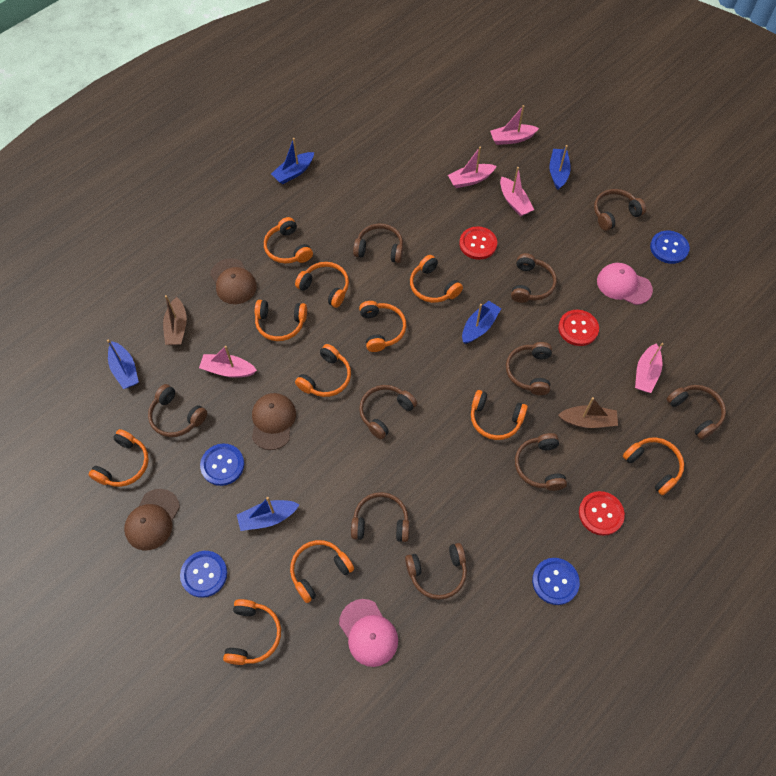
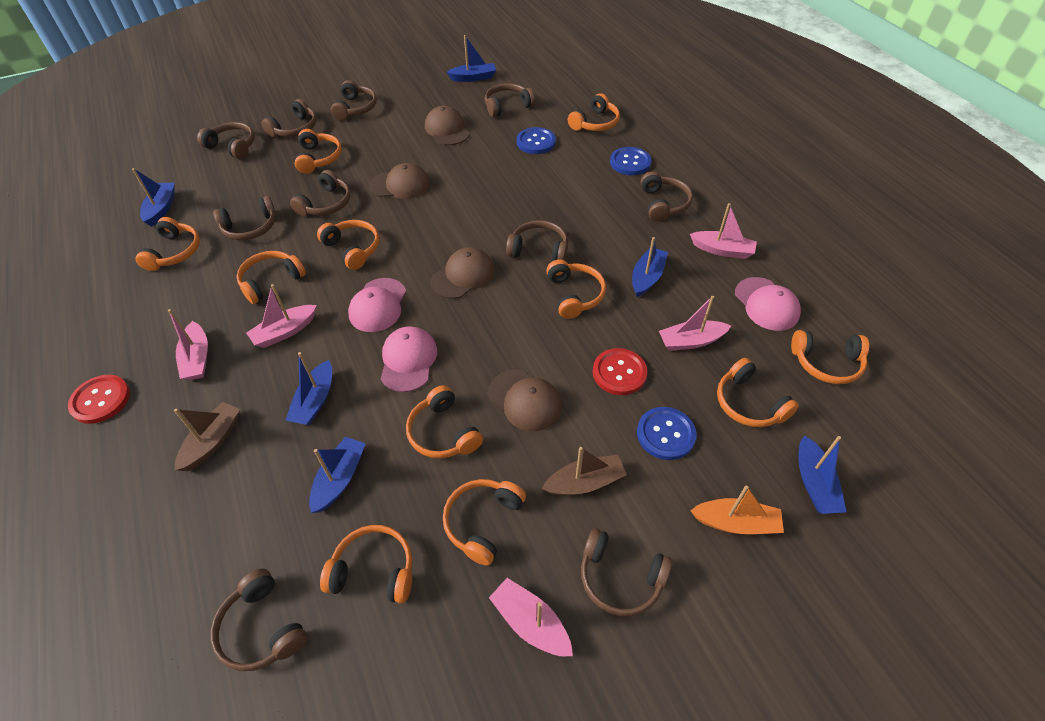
blue boat: [107,339,139,389] [237,497,300,531] [271,138,314,184] [462,301,501,344] [549,145,571,190] = 5 -> [132,168,175,227] [286,352,332,425] [309,437,366,513] [446,35,496,82] [632,237,668,297] [798,435,847,514] = 6
blue button: [180,551,227,598] [200,444,244,486] [532,558,580,605] [650,231,690,264] = 4 -> [517,127,556,154] [610,147,651,175] [637,407,696,460] = 3
brown cap: [124,489,180,550] [210,258,257,304] [252,393,296,450] = 3 -> [369,163,430,199] [425,106,470,145] [431,247,495,299] [488,369,562,431] = 4
orange boat: none = 0 -> [690,485,784,534] = 1
pink cap: [339,599,398,667] [597,263,653,305] = 2 -> [348,278,406,332] [381,326,437,392] [735,277,801,331] = 3
red button: [459,226,497,260] [558,310,599,346] [579,491,625,536] = 3 -> [68,375,130,424] [593,348,648,395] = 2

